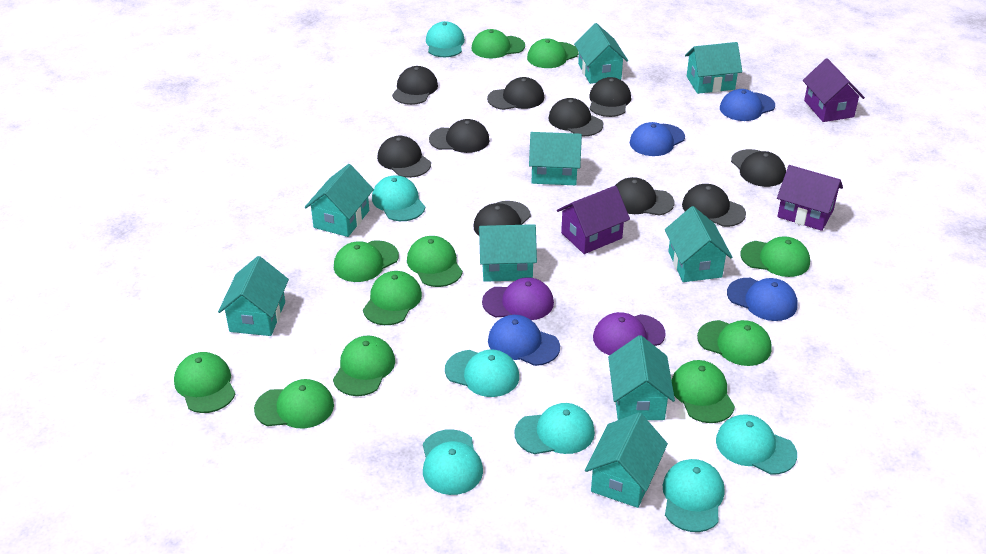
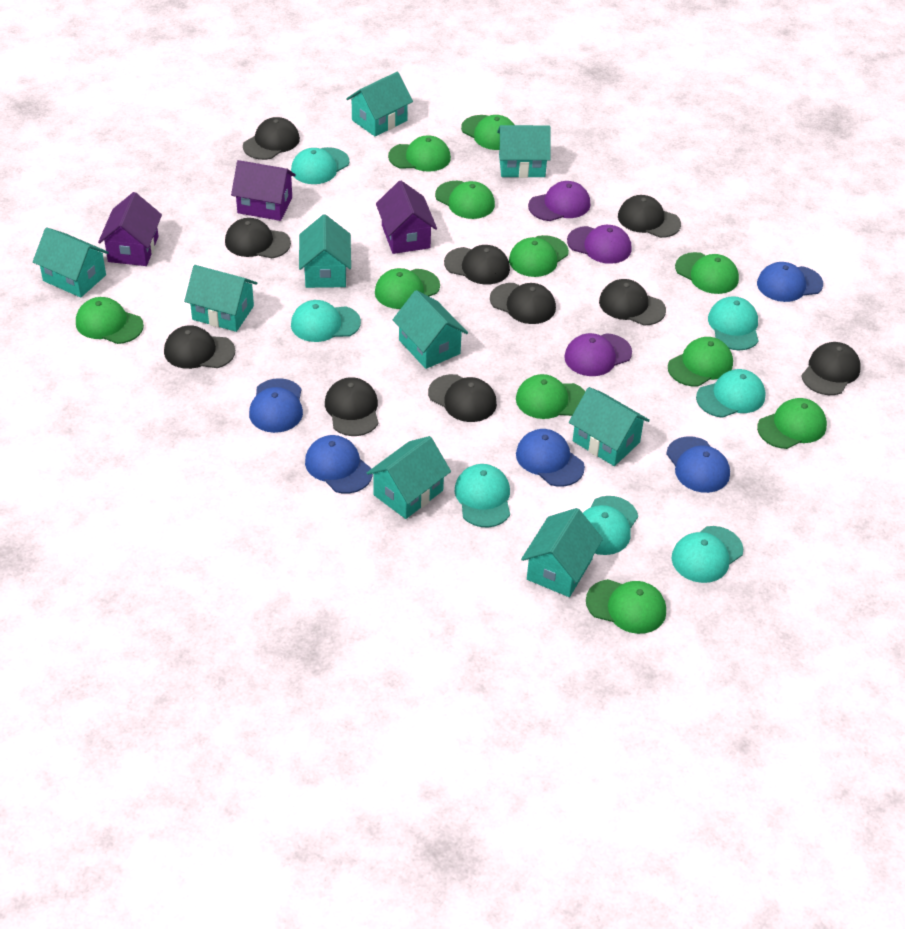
blue cap: [488,315,560,366] [629,122,685,156] [720,89,775,121] [727,278,798,321] = 4 -> [249,378,303,433] [305,435,373,494] [516,429,585,487] [666,436,730,493] [757,262,823,302] = 5
purple cap: [482,277,554,320] [593,312,666,355] = 2 -> [528,181,590,221] [564,333,632,376] [567,225,632,264] = 3

